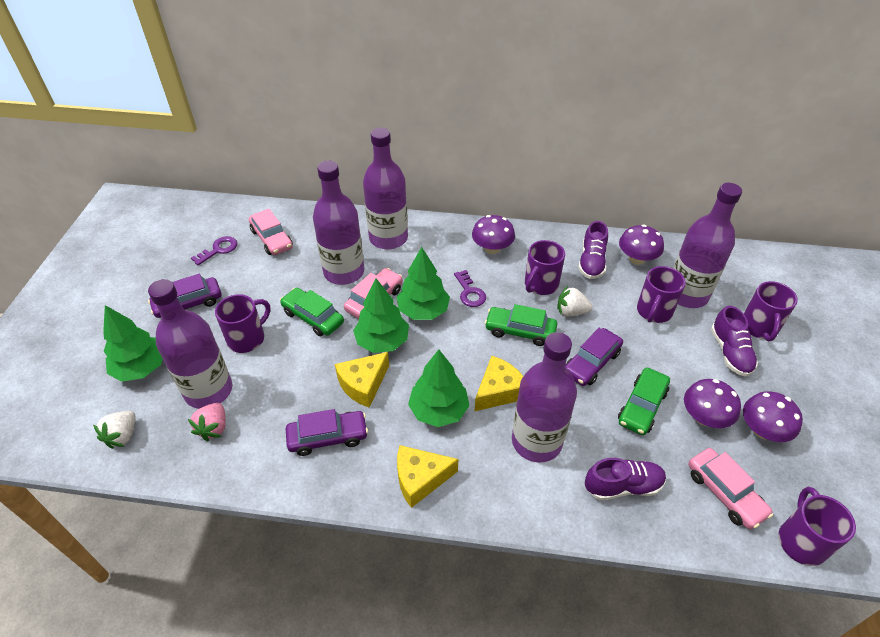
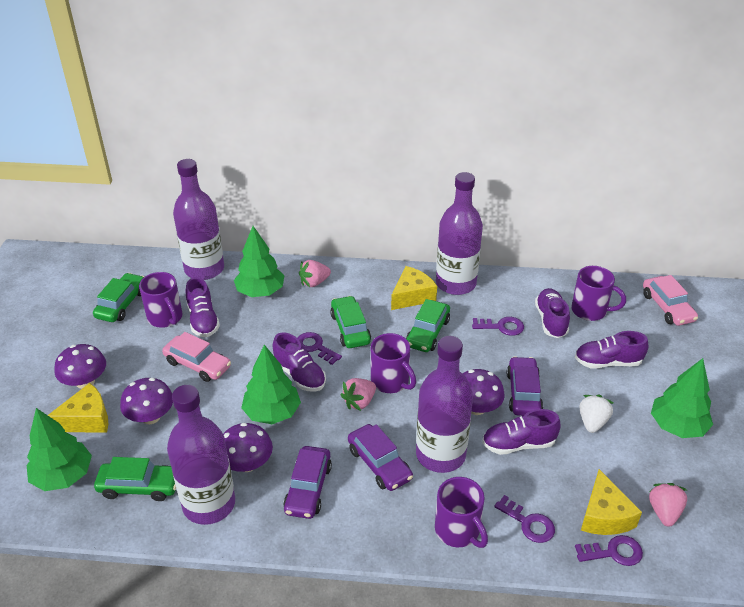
green car: [280,288,344,336] [485,304,557,346] [618,368,670,435] = 3 -> [93,273,144,322] [94,457,176,501] [330,296,371,348] [406,299,450,352] = 4
pink car: [249,209,293,255] [344,268,403,319] [688,448,773,529] = 3 -> [162,332,231,382] [643,275,698,326] = 2
pink strawberry: [188,403,226,441] = 1 -> [299,260,331,287] [340,378,376,411] [649,483,687,527] = 3
purple bottle: [148,279,232,409] [313,161,364,285] [363,128,408,249] [512,332,577,463] [673,183,742,308] = 5 -> [167,385,235,525] [173,159,224,280] [416,336,473,473] [436,172,483,295] = 4
purple key: [191,236,237,265] [454,270,486,307] = 2 -> [297,332,342,365] [472,317,524,336] [494,495,555,543] [575,535,643,566] = 4
purple mug: [215,294,270,353] [525,240,565,295] [637,266,686,323] [744,281,798,341] [778,487,856,566] = 5 -> [139,272,183,328] [371,333,416,393] [435,477,488,548] [571,266,626,321] = 4
purple shoe: [578,221,608,279] [585,458,666,500] [711,306,758,376] = 3 -> [186,277,220,337] [273,332,326,392] [482,409,561,455] [535,288,570,338] [575,331,648,368] = 5
white strawberry: [93,411,136,449] [557,286,593,317] = 2 -> [580,395,613,433] = 1

